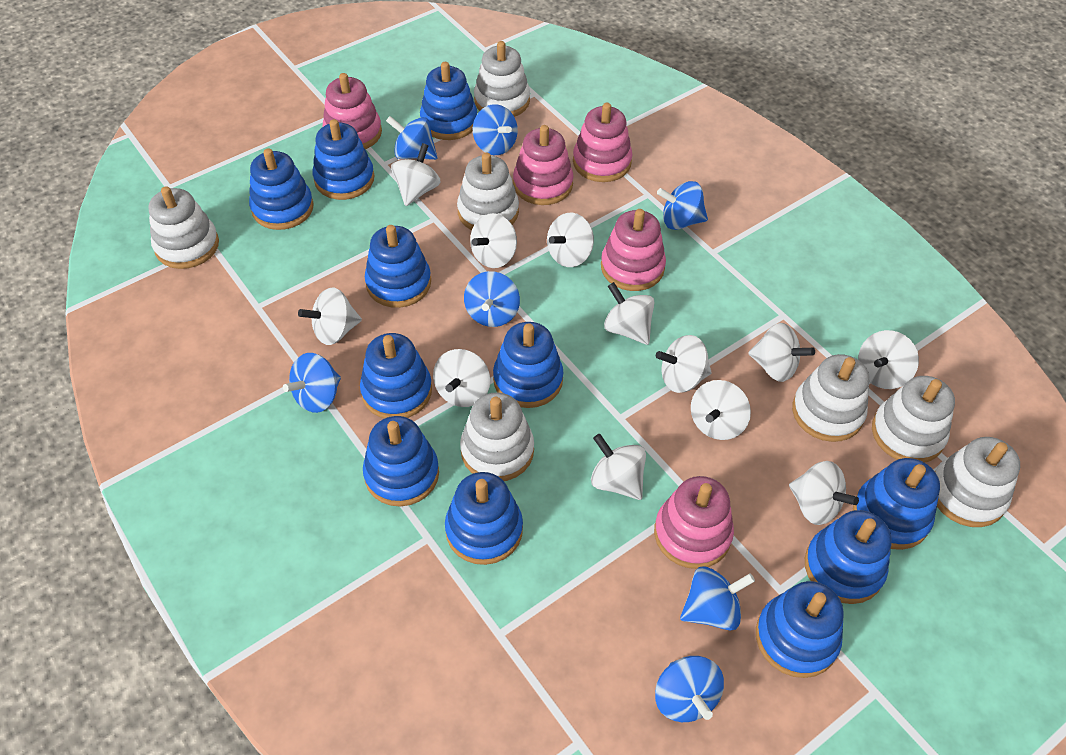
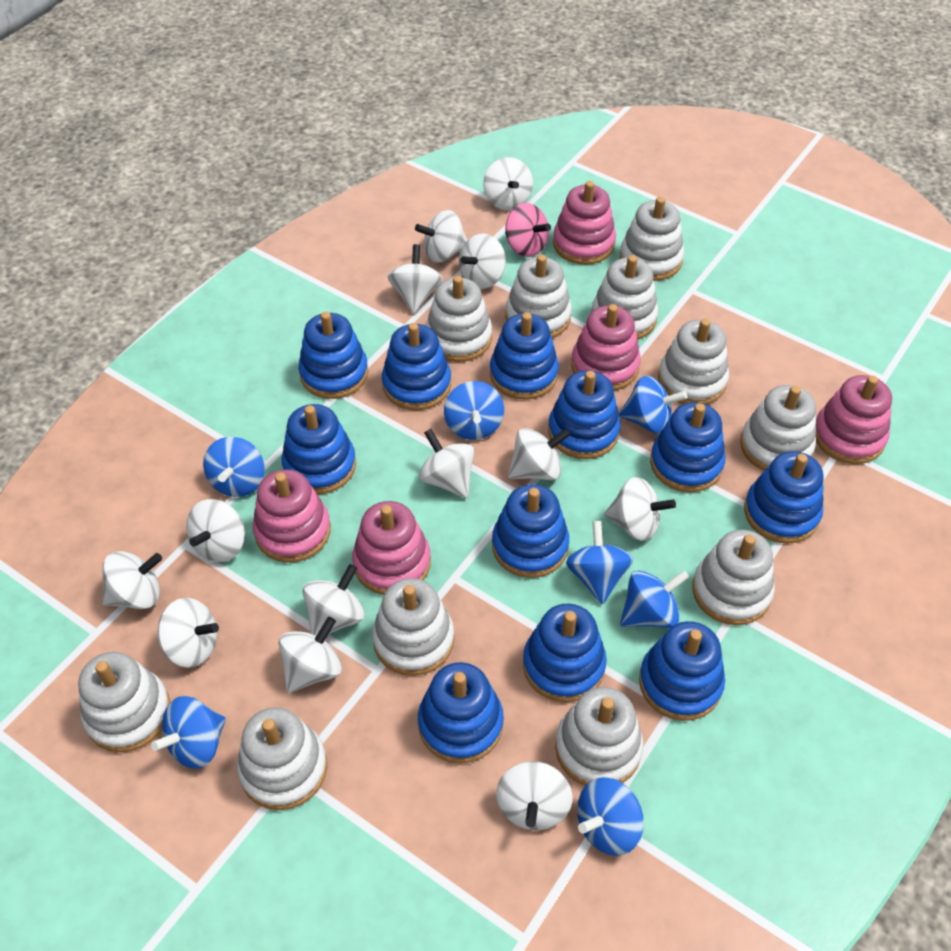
pink spinning top: none = 0 -> [505,203,551,257] = 1
white spinning top: [298,287,362,345] [391,143,441,206] [433,349,490,407] [470,213,517,268] [547,213,594,267] [591,434,646,500] [604,282,655,345] [656,335,712,393] [691,380,751,440] [749,323,815,382] [789,461,859,525] [858,330,919,389] = 12 -> [102,551,162,609] [158,598,219,668] [186,499,245,562] [278,617,342,693] [303,564,365,636] [388,244,443,314] [415,210,468,263] [419,429,475,498] [459,233,506,289] [483,157,533,210] [496,761,572,830] [508,428,570,480] [604,477,676,541] = 13
white stacking toy: [149,186,219,269] [457,153,519,230] [460,392,534,481] [474,41,530,117] [792,354,870,442] [872,376,955,463] [935,437,1020,527] = 7 -> [78,652,171,752] [237,707,327,810] [372,578,454,676] [426,276,492,362] [505,254,572,338] [555,687,643,786] [592,255,658,340] [620,197,684,281] [658,319,729,405] [692,530,775,625] [740,385,816,470] = 11

